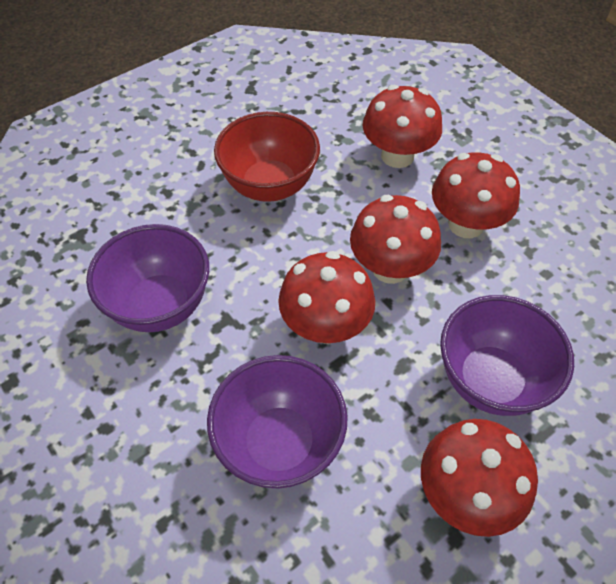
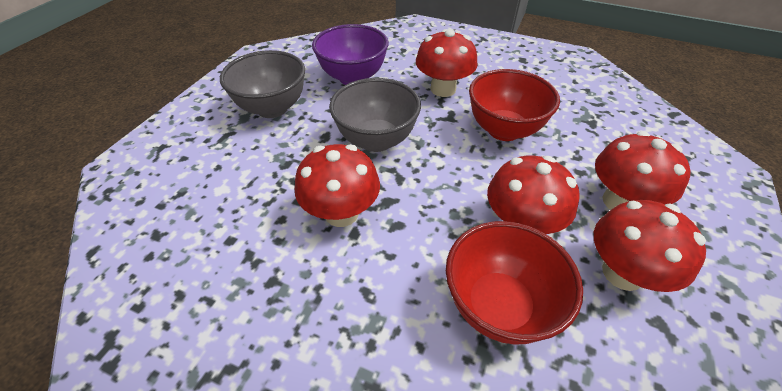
grey bowl: none = 0 -> [220,50,305,118] [329,78,421,152] = 2
purple bowl: [86,224,209,332] [207,355,348,489] [440,295,574,416] = 3 -> [312,24,389,85] = 1
red bowl: [214,112,320,202] = 1 -> [446,221,583,345] [469,69,560,141] = 2

